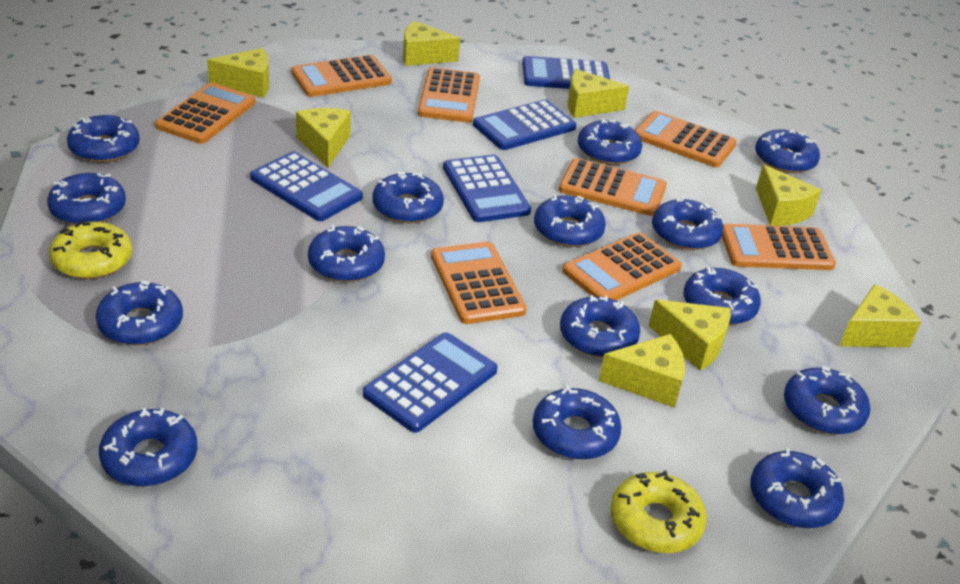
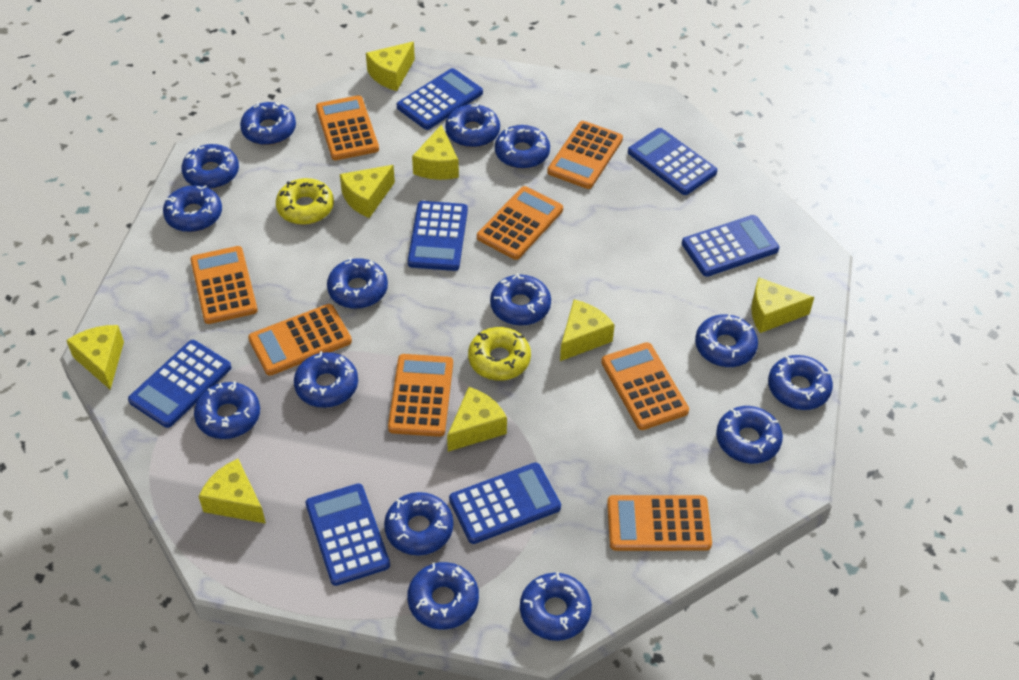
blue calculator: [250,152,363,221] [363,332,498,433] [443,155,531,222] [473,100,577,150] [522,56,610,89] = 5 -> [128,340,231,428] [306,483,390,586] [397,68,483,130] [408,201,468,271] [449,462,561,544] [628,128,717,195] [682,215,779,277] = 7

